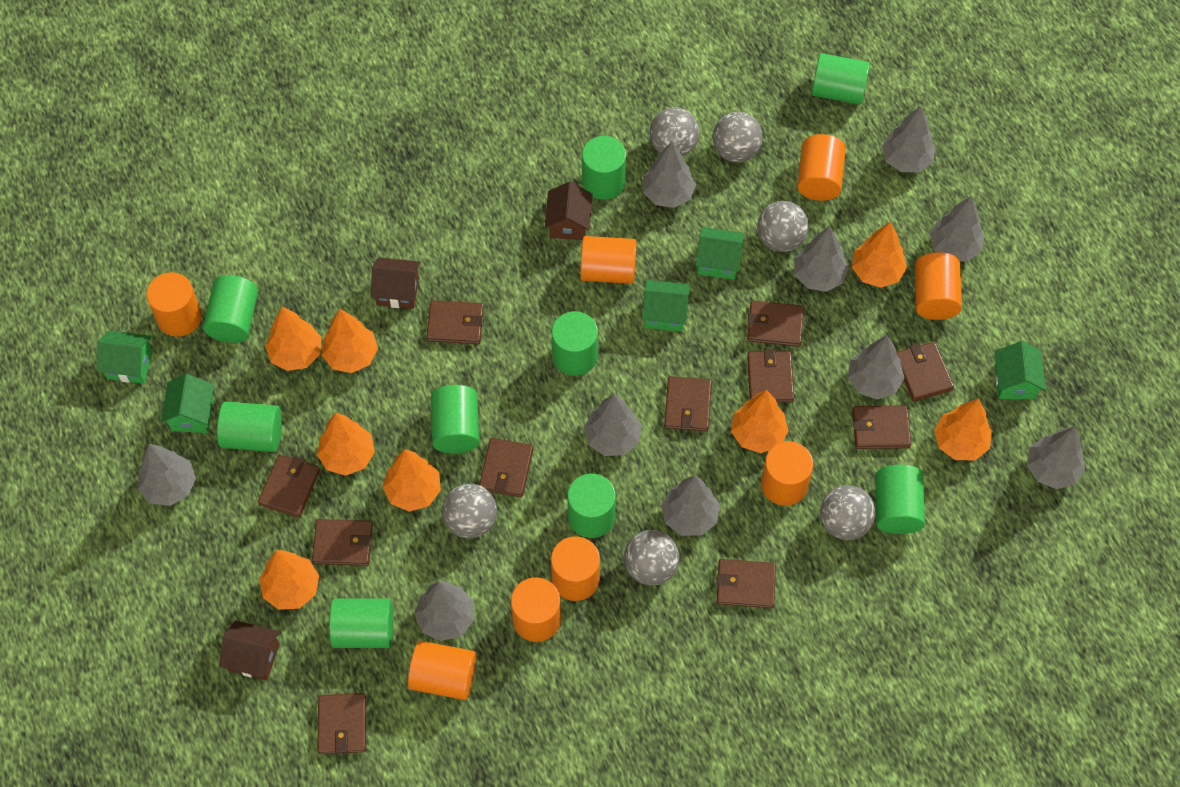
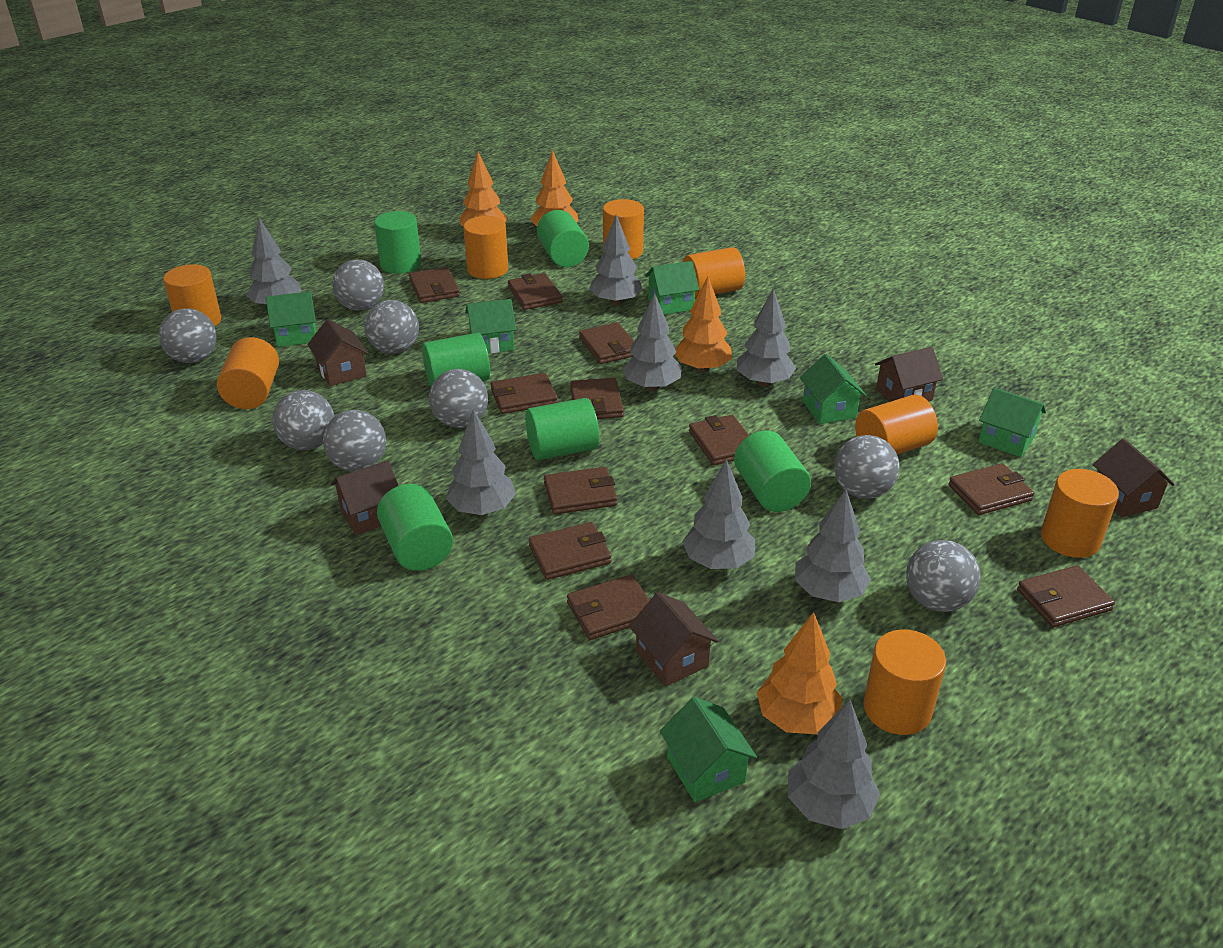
brown house: [219,620,280,680] [371,258,421,309] [545,181,593,240] = 3 -> [308,319,369,386] [331,460,398,535] [629,592,718,686] [875,347,943,402] [1093,438,1175,517] = 5
green cylinder: [203,275,258,343] [217,401,282,452] [329,598,393,648] [431,385,479,453] [552,311,598,376] [567,474,616,538] [582,136,626,200] [812,53,870,104] [875,465,925,534] = 9 -> [374,211,421,274] [377,484,453,571] [422,333,490,387] [525,398,599,460] [537,210,589,267] [734,431,811,512] = 6
green house: [97,331,153,384] [161,374,214,433] [642,280,690,332] [696,227,744,280] [995,341,1046,399] = 5 -> [266,291,316,347] [465,299,516,354] [645,261,699,315] [660,697,757,802] [800,354,866,424] [978,388,1046,457] = 6
grey ball: [442,484,497,538] [624,530,679,585] [650,107,699,156] [713,112,763,162] [757,201,809,252] [820,485,876,540] = 6 -> [159,308,217,363] [273,390,335,450] [323,410,386,472] [332,259,384,311] [364,300,419,354] [429,369,488,428] [834,435,899,499] [906,540,981,612] = 8
grey tree: [138,444,196,506] [414,581,474,641] [584,394,641,456] [643,141,696,208] [661,475,720,536] [794,226,849,292] [848,335,905,400] [882,106,936,173] [930,196,985,262] [1027,427,1085,489] = 10 -> [246,218,302,304] [446,409,516,515] [589,214,643,306] [622,292,682,391] [682,459,755,569] [737,288,796,387] [788,700,880,829] [795,489,871,602] = 8
orange tree: [259,550,319,610] [265,307,321,371] [317,413,375,476] [322,309,378,373] [383,449,441,512] [731,390,788,453] [852,221,907,288] [934,398,992,460] = 8 -> [460,152,508,226] [530,150,578,226] [675,276,732,373] [757,612,842,734] = 4

